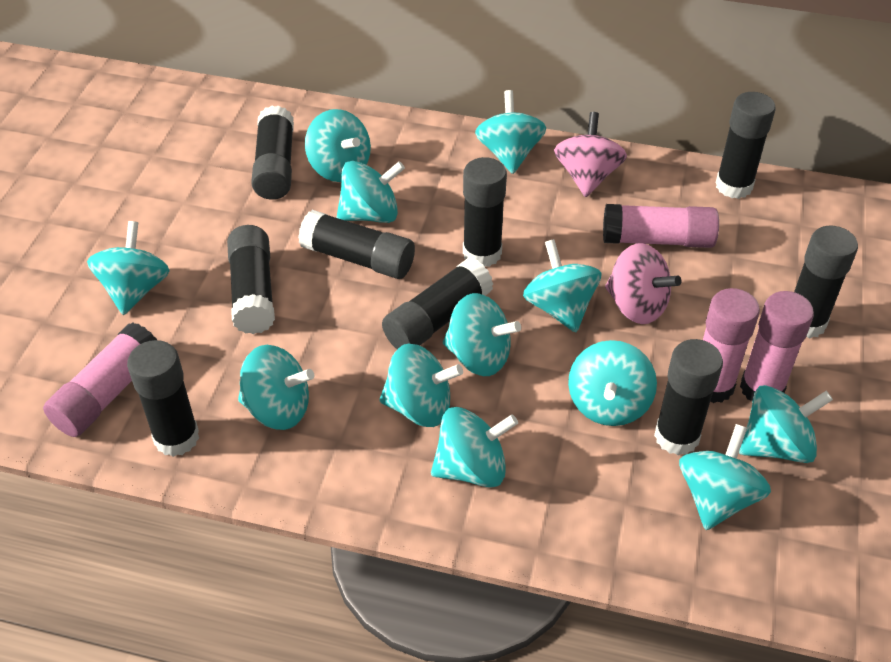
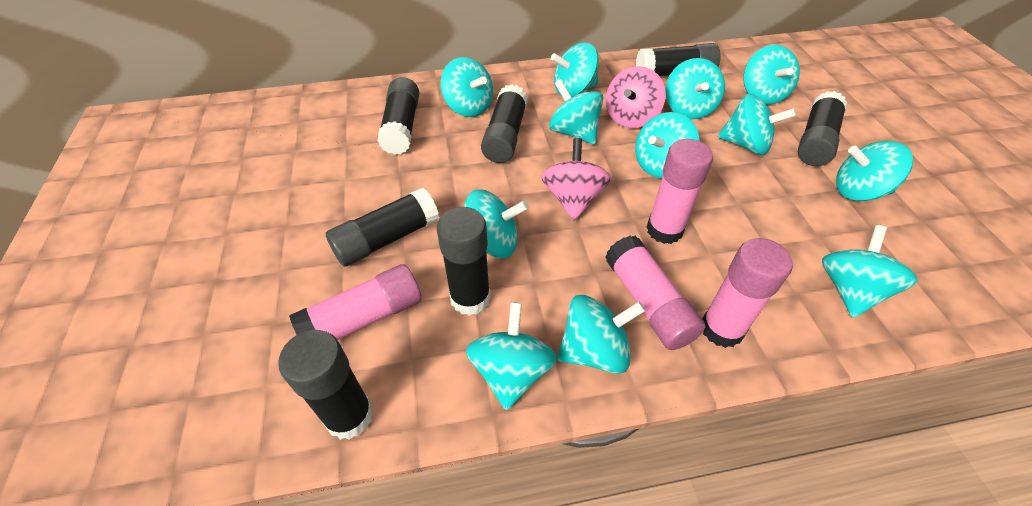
black glue stick: [127,340,199,457] [227,225,275,334] [251,105,294,200] [298,210,415,279] [382,258,493,349] [463,157,507,267] [654,339,723,455] [716,92,775,199] [794,226,858,338] = 9 -> [278,330,374,440] [326,188,439,267] [377,77,419,155] [437,207,491,316] [481,84,528,163] [636,43,721,76] [798,91,847,166] = 7

